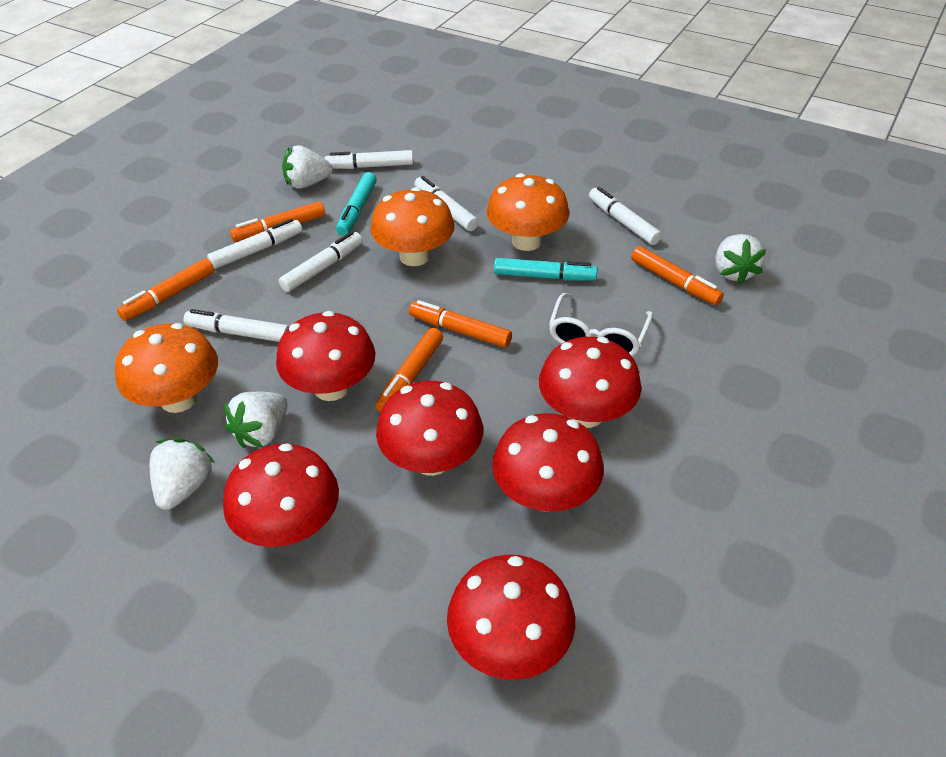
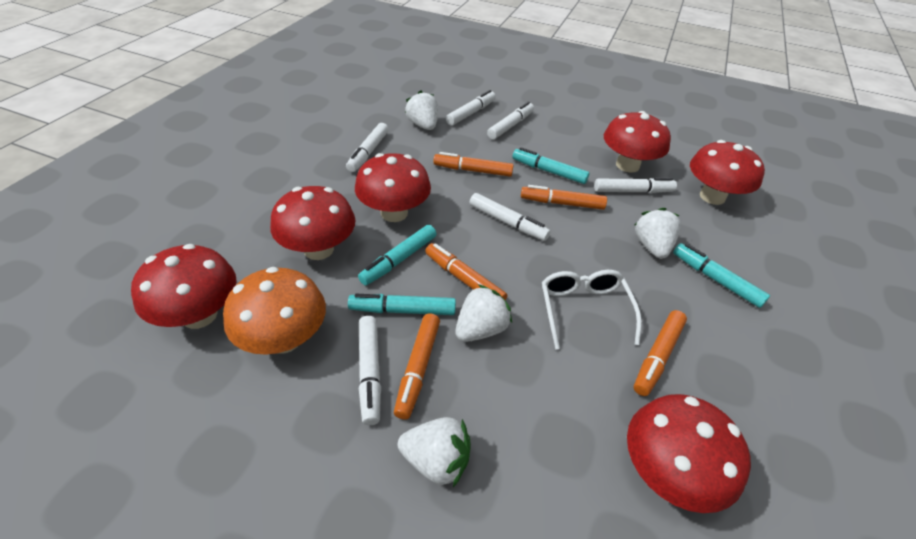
orange mushroom: [115,323,218,413] [370,187,455,266] [487,173,569,251] = 3 -> [223,267,326,355] = 1
turquoise marker: [336,172,377,236] [494,258,598,280] = 2 -> [348,294,456,315] [358,225,436,285] [512,147,590,184] [673,243,770,308] = 4

